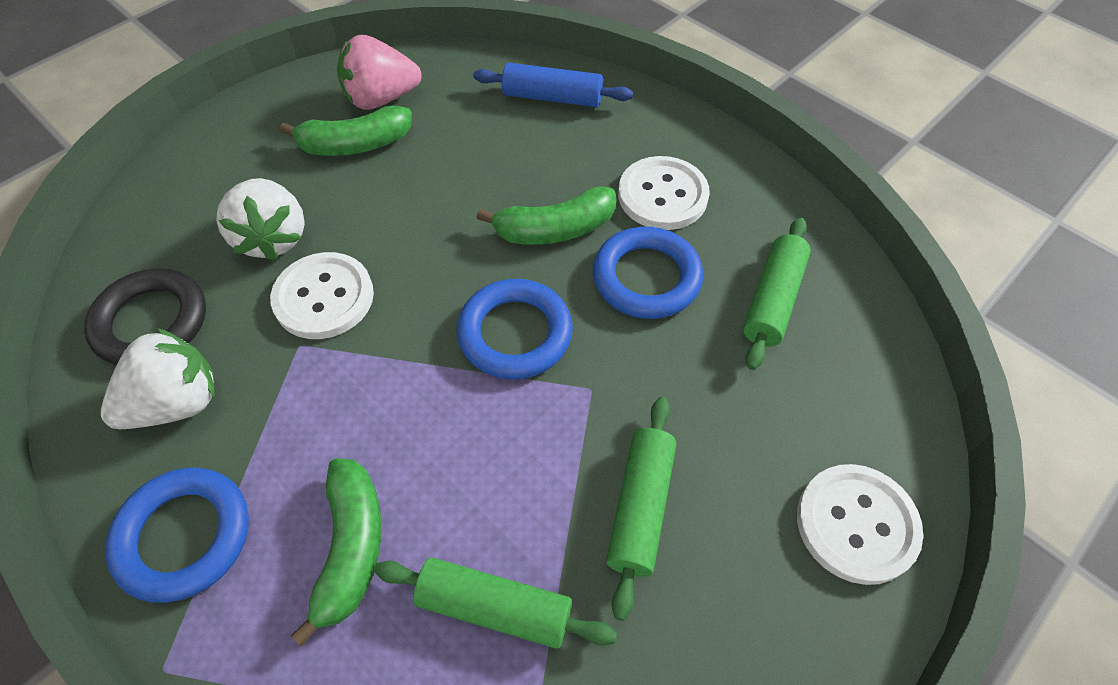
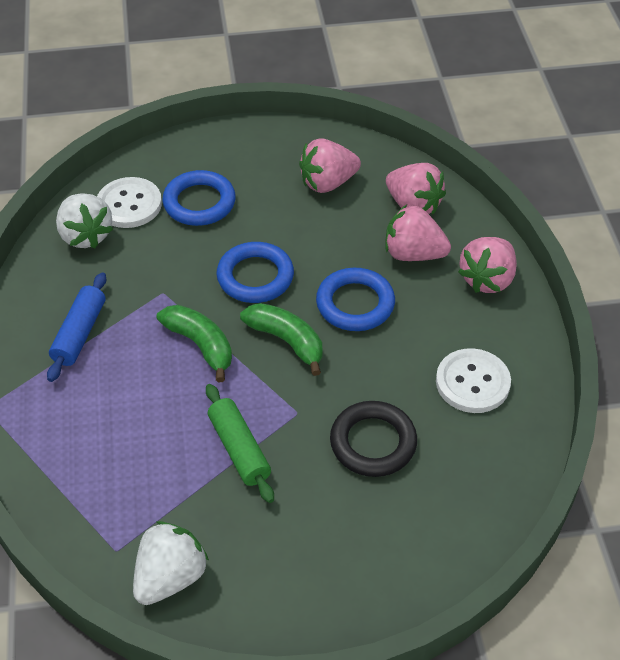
green banana: [280,105,412,156] [291,458,382,647] [477,186,617,245] = 3 -> [157,305,232,382] [240,303,323,376] = 2
green rolling pin: [374,558,617,649] [606,397,676,621] [743,218,811,370] = 3 -> [206,384,274,503] = 1
pink strawberry: [337,35,422,110] = 1 -> [299,138,361,193] [385,205,451,261] [386,163,446,214] [458,237,517,293] = 4
white button: [270,252,374,339] [618,156,710,230] [797,464,923,585] = 3 -> [97,177,162,228] [436,348,511,413] = 2

